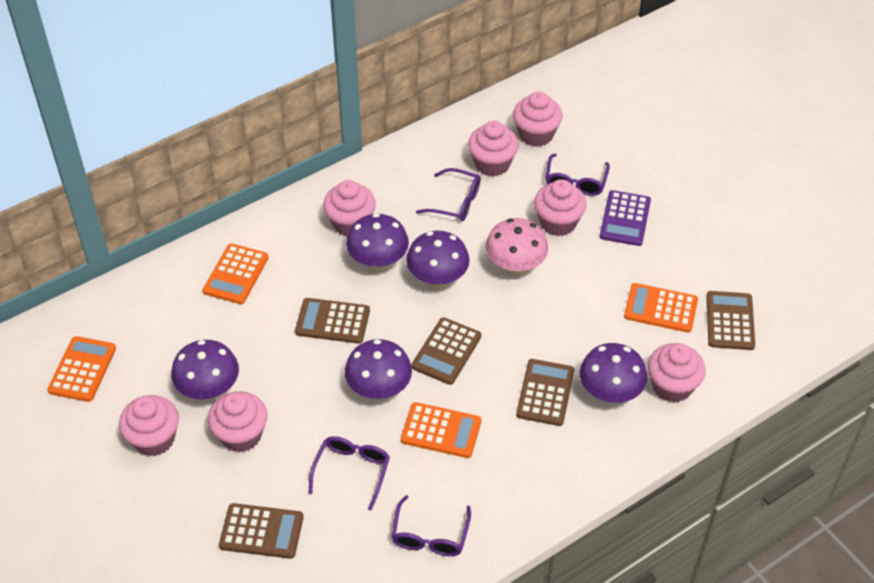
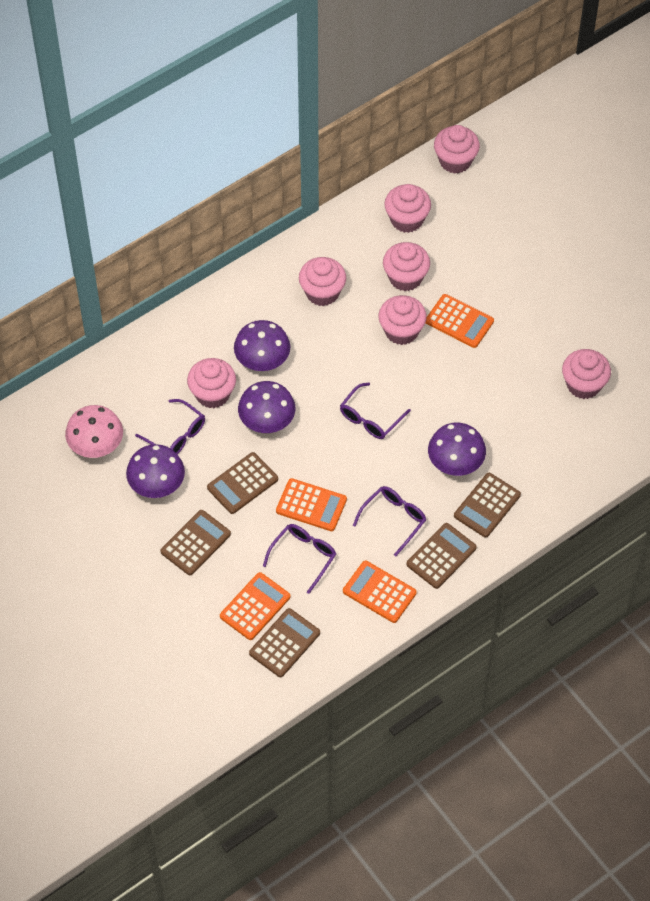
purple calculator: [600,190,651,246] = 1 -> none = 0
purple mushroom: [171,340,239,400] [345,339,412,400] [346,213,409,271] [406,231,470,288] [580,343,647,404] = 5 -> [126,444,185,498] [234,320,290,371] [238,381,295,433] [428,423,486,476] = 4

